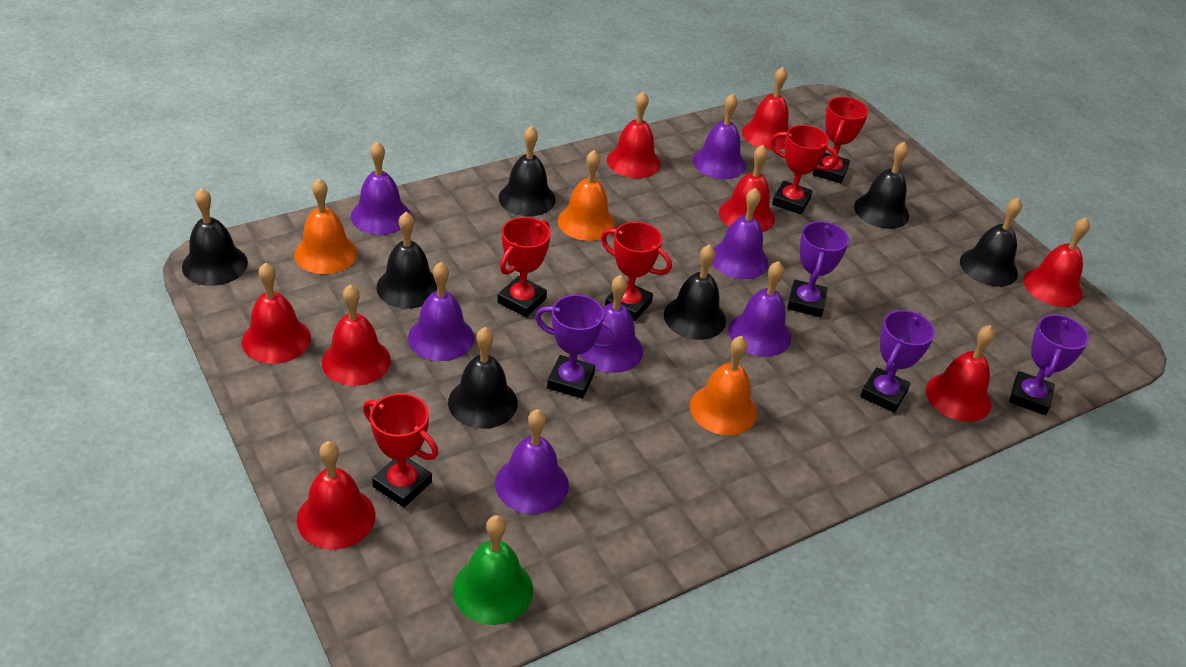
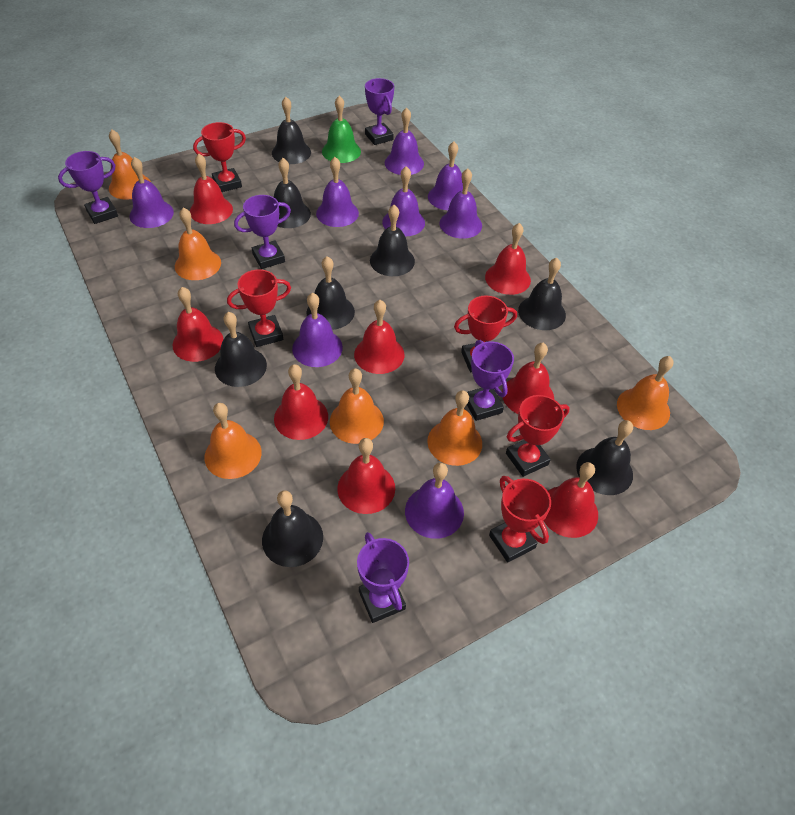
black bell: [182,188,248,286] [376,212,437,309] [448,327,518,429] [499,126,556,216] [664,244,726,340] [854,142,909,229] [960,197,1022,287] = 7 -> [215,312,267,387] [262,490,323,567] [272,97,311,164] [274,158,311,228] [306,256,355,330] [370,205,415,276] [518,258,566,330] [576,420,633,495] = 8
orange bell: [294,178,357,274] [558,150,615,241] [690,336,757,435] = 3 -> [109,130,151,200] [175,207,221,280] [204,403,262,479] [330,368,384,444] [427,390,482,466] [617,356,673,430] = 6
purple bell: [351,142,410,235] [408,262,474,361] [495,409,569,514] [580,275,643,373] [693,93,746,179] [712,188,769,279] [728,261,791,356] = 7 -> [129,157,174,228] [292,293,343,367] [316,157,359,227] [382,166,425,237] [385,107,424,175] [405,463,464,539] [428,142,463,210] [440,168,482,239] = 8
purple trophy: [535,294,618,399] [787,221,849,317] [860,310,935,413] [1009,314,1089,415] = 4 -> [58,151,118,224] [234,195,291,269] [357,532,409,623] [365,78,394,145] [467,340,514,421] = 5

